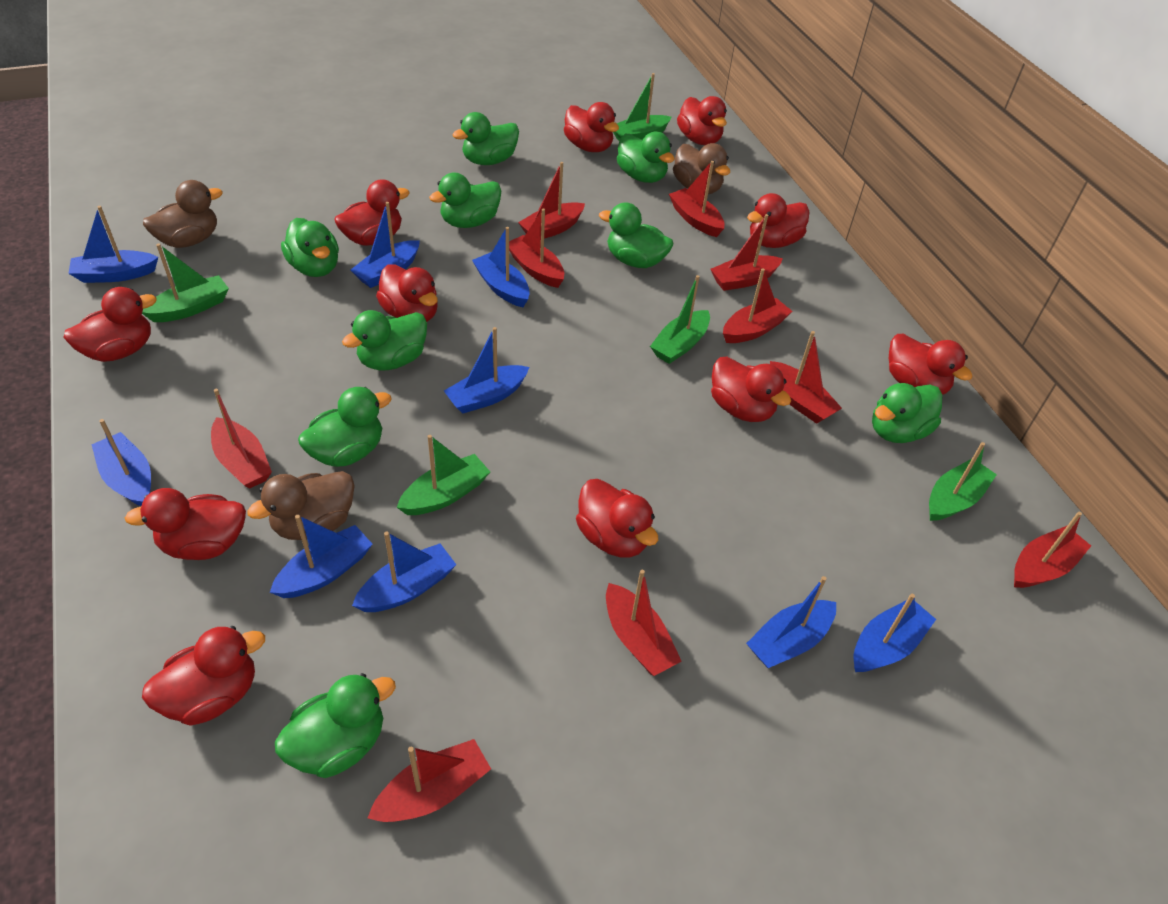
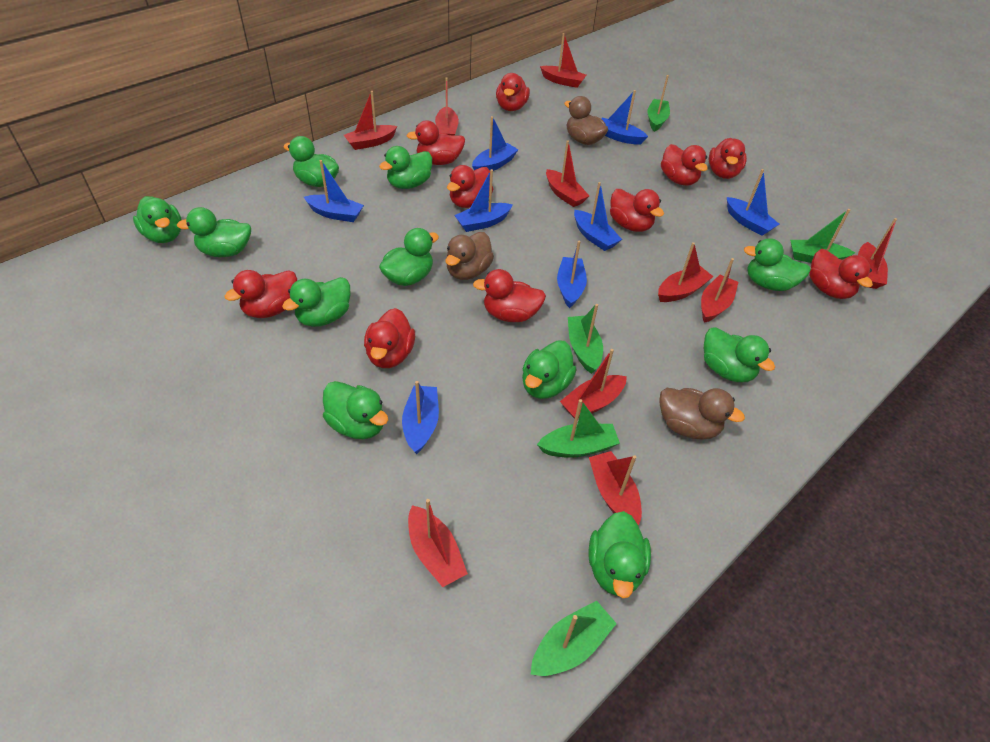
blue boat: [68,206,158,283] [91,419,151,506] [270,515,372,598] [350,202,420,288] [352,532,456,612] [444,327,529,413] [472,227,530,307] [746,576,836,668] [854,594,936,672] = 9 -> [304,160,364,222] [402,381,439,454] [454,169,513,232] [472,116,518,171] [557,241,587,308] [574,182,622,251] [601,90,648,145] [727,169,779,236] = 8
green duck: [275,673,396,778] [281,218,339,277] [298,387,391,467] [342,310,427,370] [429,173,501,228] [452,112,519,165] [599,202,673,268] [617,132,675,183] [872,383,942,443] = 9 -> [133,196,181,243] [177,207,251,257] [282,277,350,327] [283,136,339,187] [323,381,388,439] [379,146,432,189] [379,228,439,286] [522,340,577,399] [589,511,651,598] [704,327,775,382] [744,238,811,291] = 11
red duck: [63,287,157,362] [125,488,246,560] [142,626,265,726] [334,179,410,246] [376,265,438,322] [564,102,619,152] [576,479,658,557] [677,96,727,145] [711,357,791,422] [747,193,810,248] [888,334,973,395] = 11 -> [225,270,297,318] [364,308,415,368] [407,120,465,165] [447,165,493,208] [473,269,546,322] [496,73,530,111] [610,189,664,232] [661,144,708,186] [709,138,747,179] [809,249,873,299] = 10

